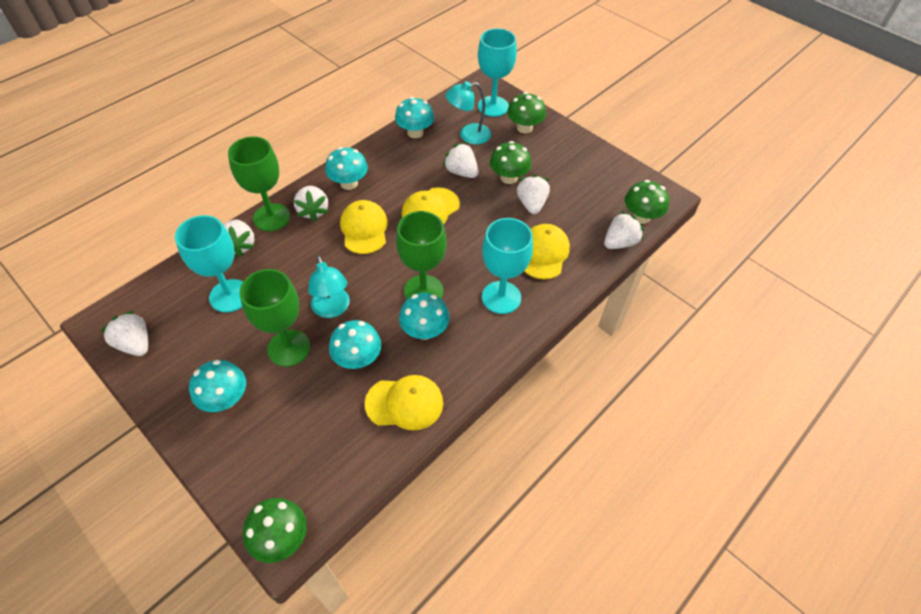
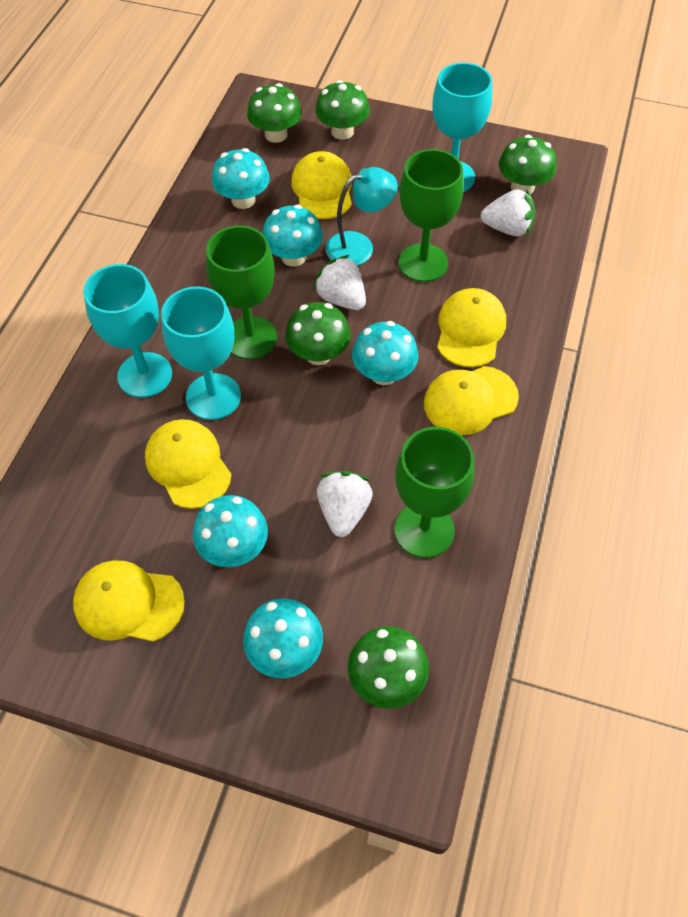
green mushroom: [243,498,307,563] [490,141,531,184] [507,92,546,133] [625,180,669,224] = 4 -> [247,83,302,143] [285,302,351,365] [315,80,370,140] [348,627,429,708] [499,135,556,194] = 5
turquoise lamp: [308,255,350,318] [445,81,491,144] = 2 -> [326,167,398,266] = 1
white strawberry: [101,311,148,356] [223,220,255,257] [294,186,328,222] [443,142,478,178] [517,174,550,214] [604,211,644,249] = 6 -> [313,255,366,310] [317,471,373,537] [481,188,535,236] = 3
yellow cap: [340,200,388,254] [365,375,443,431] [402,187,460,224] [524,224,570,280] = 4 -> [73,560,185,642] [145,419,231,509] [291,151,352,219] [424,366,519,435] [437,288,506,368] = 5

